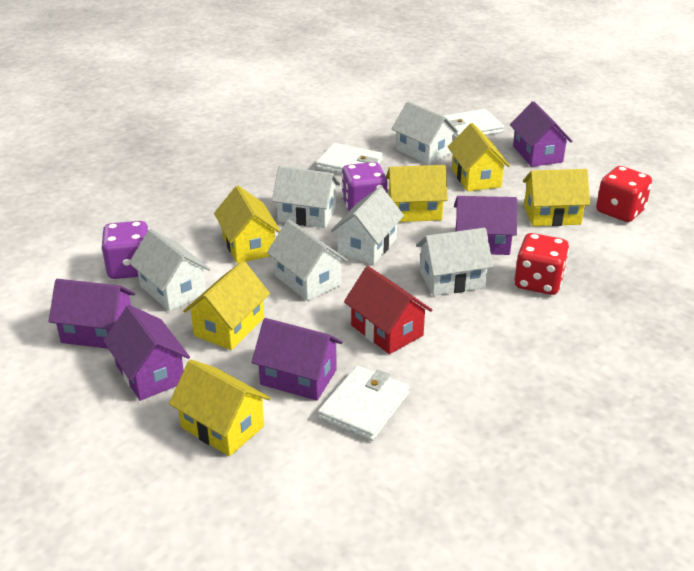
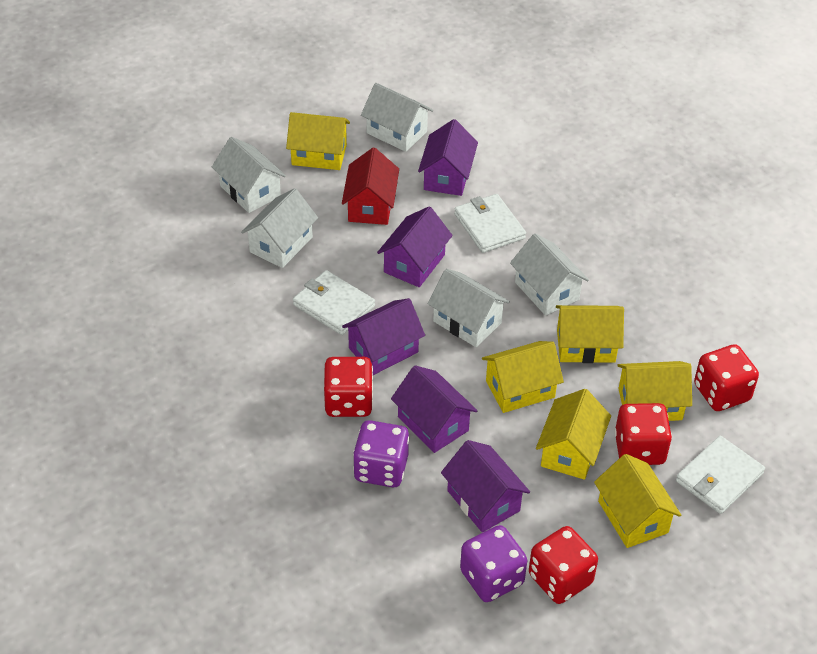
red dice: [514,233,569,295] [596,166,652,222] = 2 -> [324,357,373,417] [529,526,598,604] [615,403,672,465] [694,344,759,411] = 4
white house: [129,229,211,311] [267,220,348,301] [272,166,340,228] [331,186,404,264] [392,101,458,165] [416,228,493,296] = 6 -> [212,137,286,213] [241,188,318,268] [361,83,433,152] [428,269,510,347] [510,234,589,316] = 5

